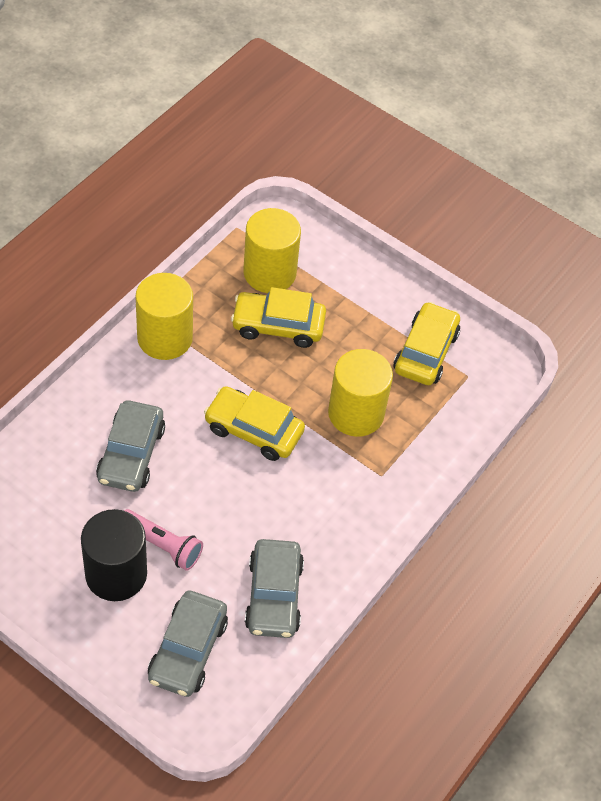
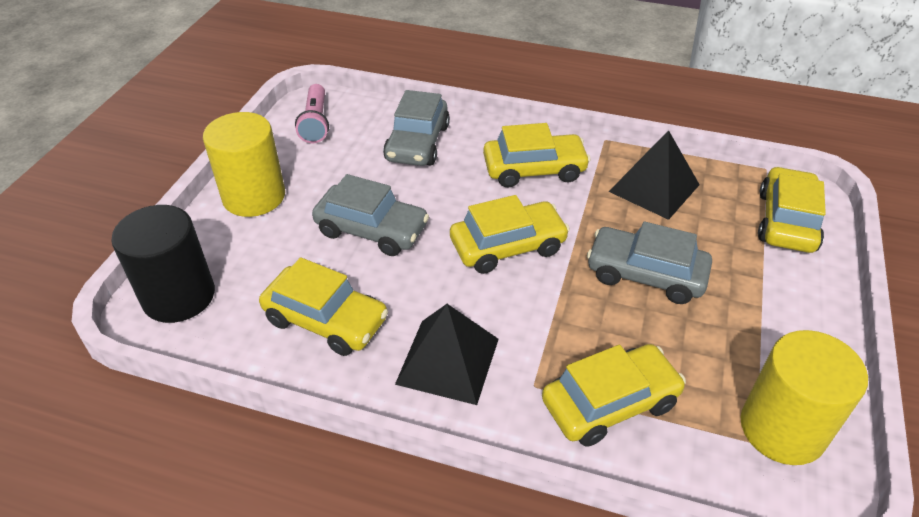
black pyramid: none = 0 -> [395,304,499,405] [609,130,700,220] = 2
yellow car: [204,386,305,461] [231,287,326,348] [394,302,460,385] = 3 -> [259,257,388,356] [450,195,570,274] [483,123,590,187] [542,344,686,447] [758,167,826,253] = 5
yellow cylinder: [135,273,193,360] [243,208,301,293] [328,349,393,437] = 3 -> [203,112,285,217] [741,330,868,465] = 2

